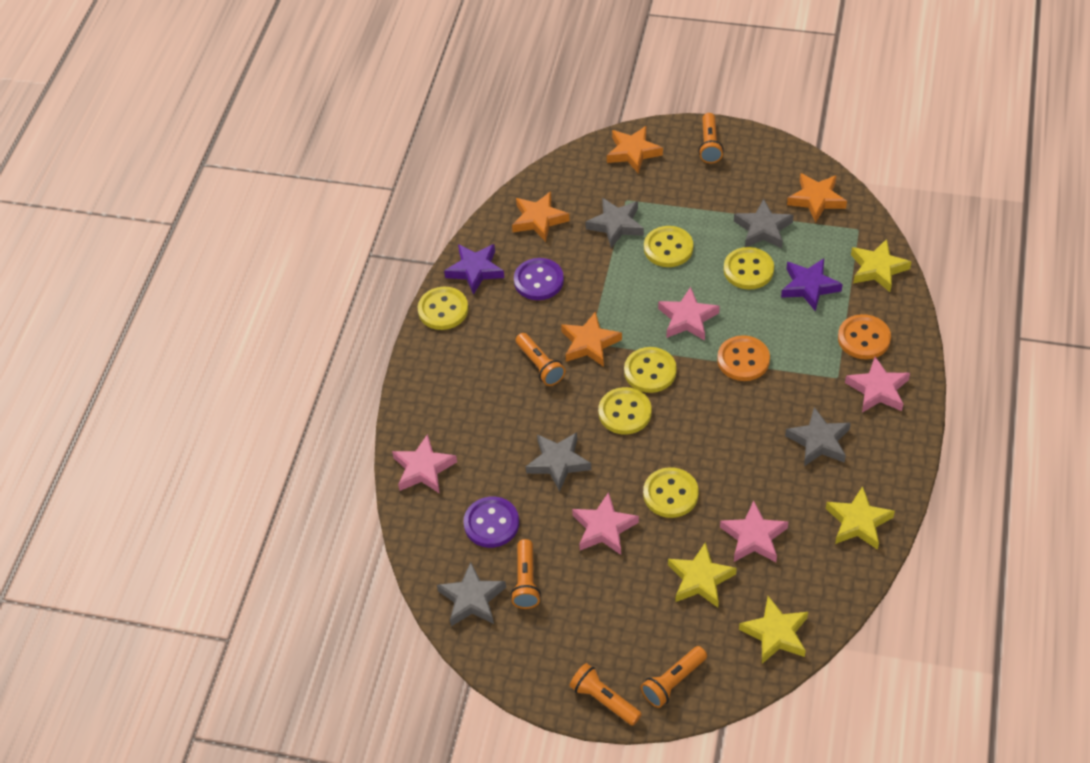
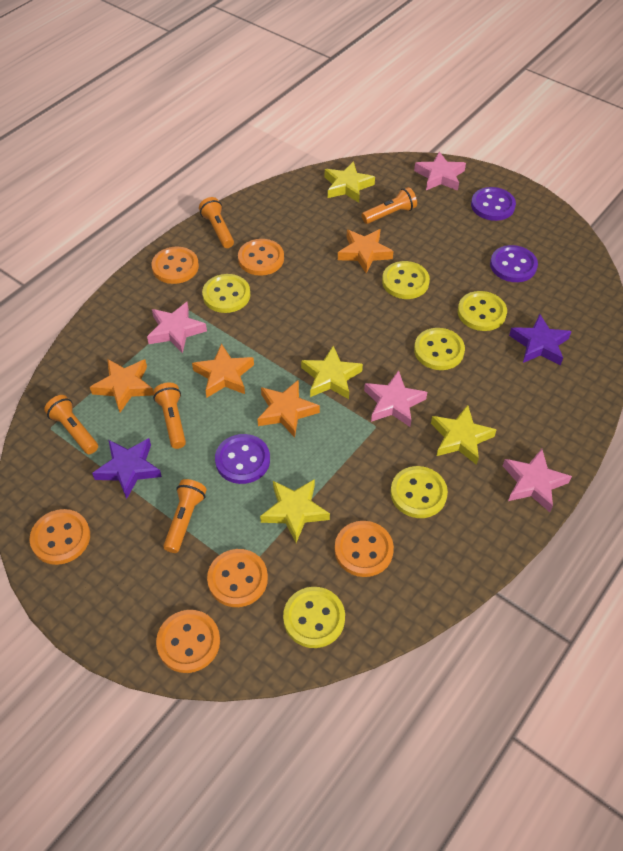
grey star: [437,562,506,626] [526,432,591,492] [585,198,644,248] [734,199,794,248] [785,407,851,466] = 5 -> none = 0
orange button: [717,335,770,381] [838,314,891,359] = 2 -> [29,509,90,565] [151,247,199,284] [156,610,220,673] [207,549,268,607] [238,239,284,276] [335,521,394,577] = 6
pink star: [392,434,457,494] [572,492,639,555] [658,287,720,341] [720,501,789,562] [845,357,910,413] = 5 -> [147,302,207,354] [364,370,427,427] [414,151,466,191] [503,449,572,512] = 4
purple button: [463,497,519,548] [514,258,564,300] = 2 -> [215,434,270,484] [471,187,516,221] [490,245,538,282] = 3

